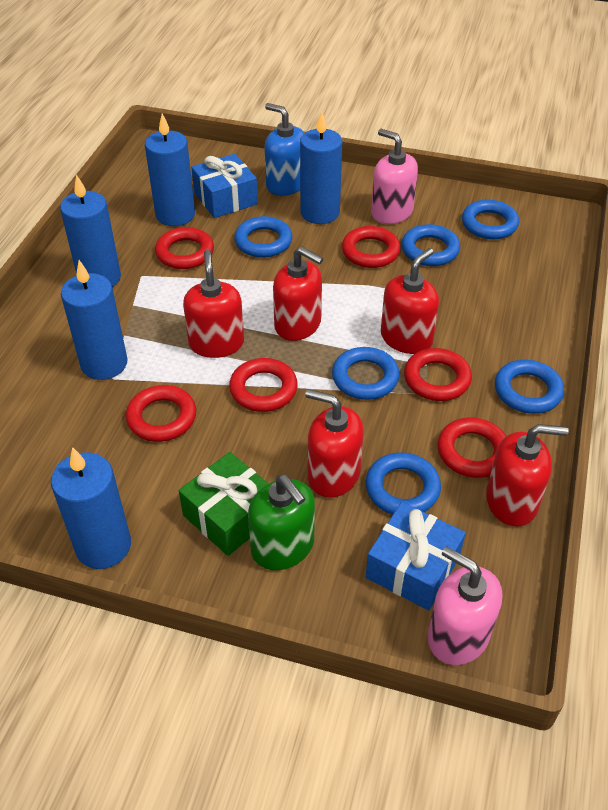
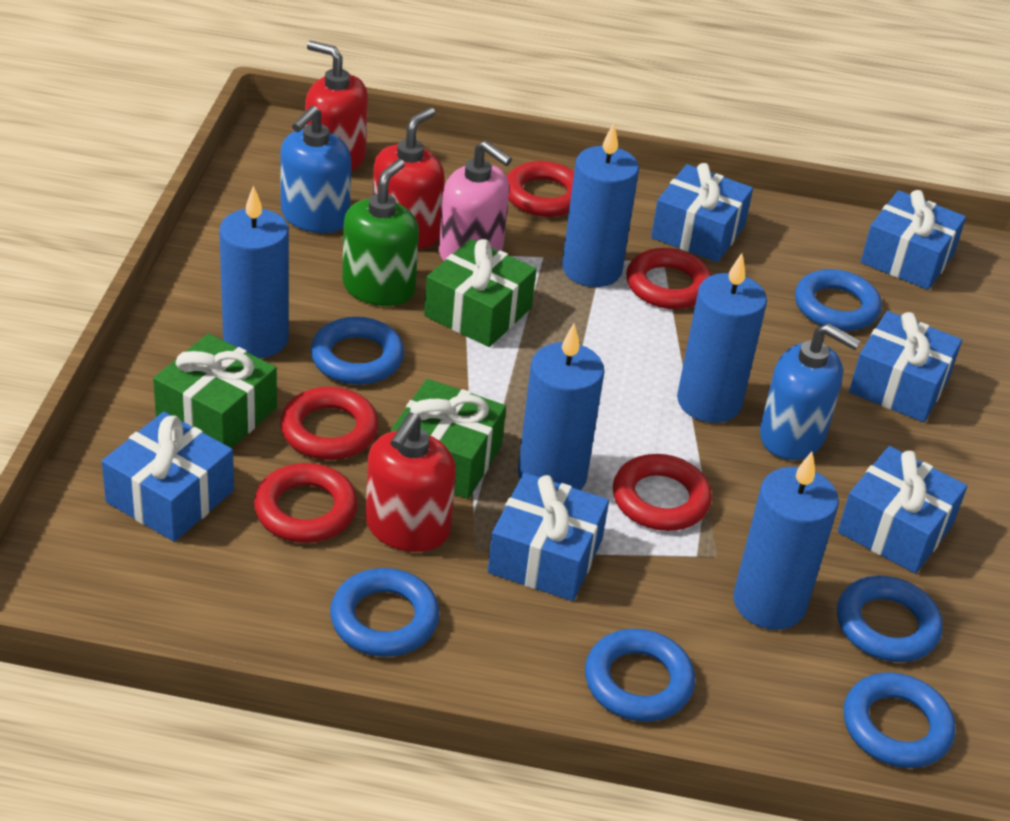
blue gift: [191,154,258,218] [366,502,466,610] = 2 -> [102,412,234,542] [488,473,609,601] [651,163,753,262] [838,446,967,574] [849,311,962,422] [861,190,966,290] = 6
blue soap dispenser: [264,103,304,196] = 1 -> [280,105,351,233] [760,323,861,460] = 2
green gift: [179,452,269,556] = 1 -> [153,333,277,448] [390,379,506,499] [424,239,536,347] = 3
pink soap dispenser: [371,129,418,224] [427,546,502,665] = 2 -> [439,140,512,261] = 1
red ring: [126,385,196,442] [155,227,214,269] [229,358,298,412] [342,226,401,268] [404,348,472,401] [437,418,506,478] = 6 -> [254,463,358,543] [280,387,379,460] [507,161,574,217] [613,454,712,531] [626,248,712,309] = 5
red soap dispenser: [183,250,244,358] [273,247,323,341] [305,389,364,498] [381,248,439,354] [486,424,569,527] = 5 -> [305,41,368,171] [365,413,456,552] [373,107,445,249] = 3

